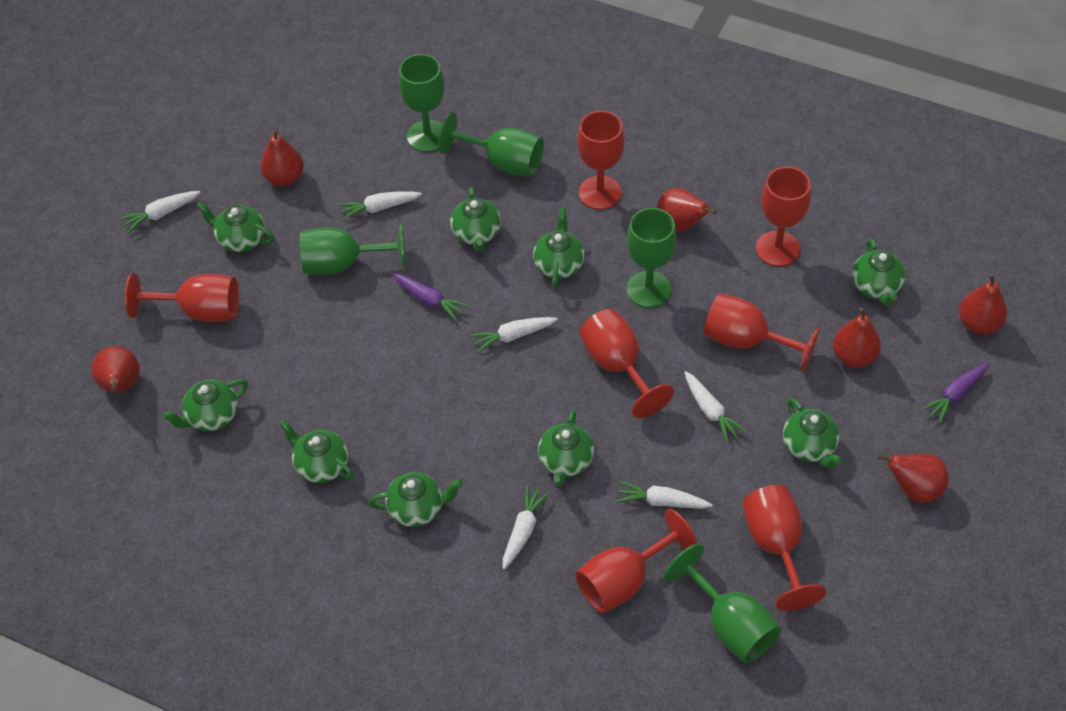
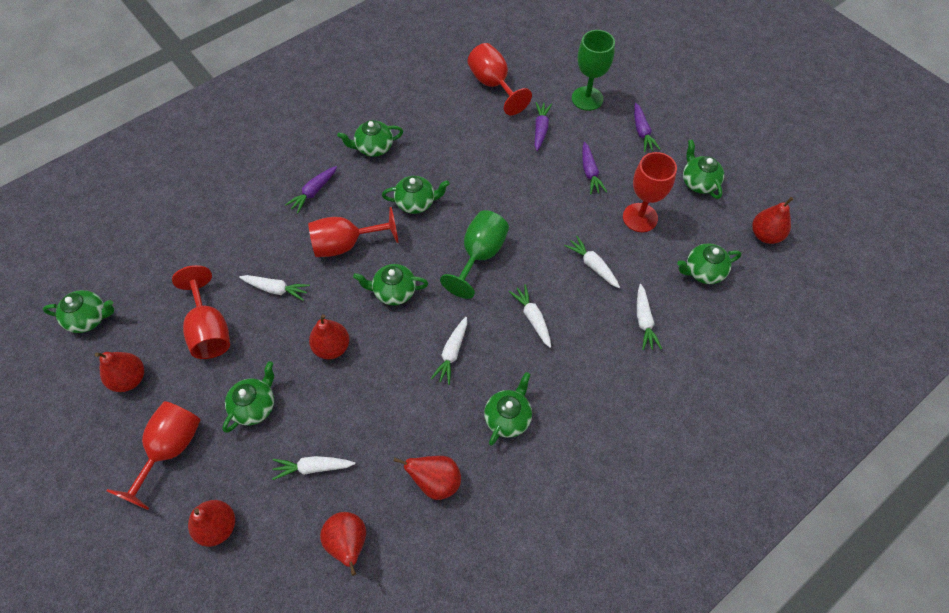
green goblet: [300,224,406,275] [399,54,445,152] [438,112,544,177] [626,208,676,308] [664,543,782,663] = 5 -> [440,210,509,299] [572,30,615,111] = 2
green teapot: [162,379,248,431] [196,202,275,252] [279,419,354,483] [368,472,463,527] [450,187,501,252] [533,208,585,288] [538,410,594,486] [783,398,841,469] [852,238,906,306] = 9 -> [43,290,114,333] [222,361,274,433] [337,120,403,157] [353,264,428,306] [382,176,450,214] [484,372,532,446] [677,243,741,284] [683,139,724,199] = 8
purple carrot: [393,274,469,321] [921,363,989,424] = 2 -> [285,166,337,214] [535,102,552,151] [582,142,607,195] [634,103,661,152] = 4
red goblet: [125,273,239,322] [576,509,697,613] [577,111,625,210] [580,309,674,418] [703,293,820,372] [743,485,826,611] [756,166,811,267] = 7 -> [106,401,201,510] [172,265,230,359] [308,207,398,257] [468,43,532,115] [623,152,677,232] = 5

